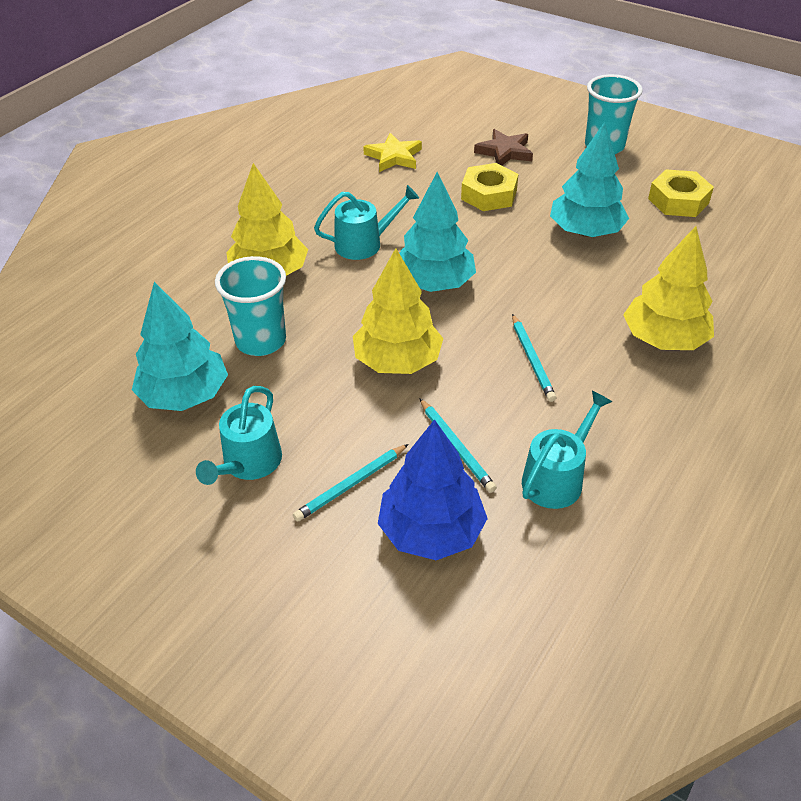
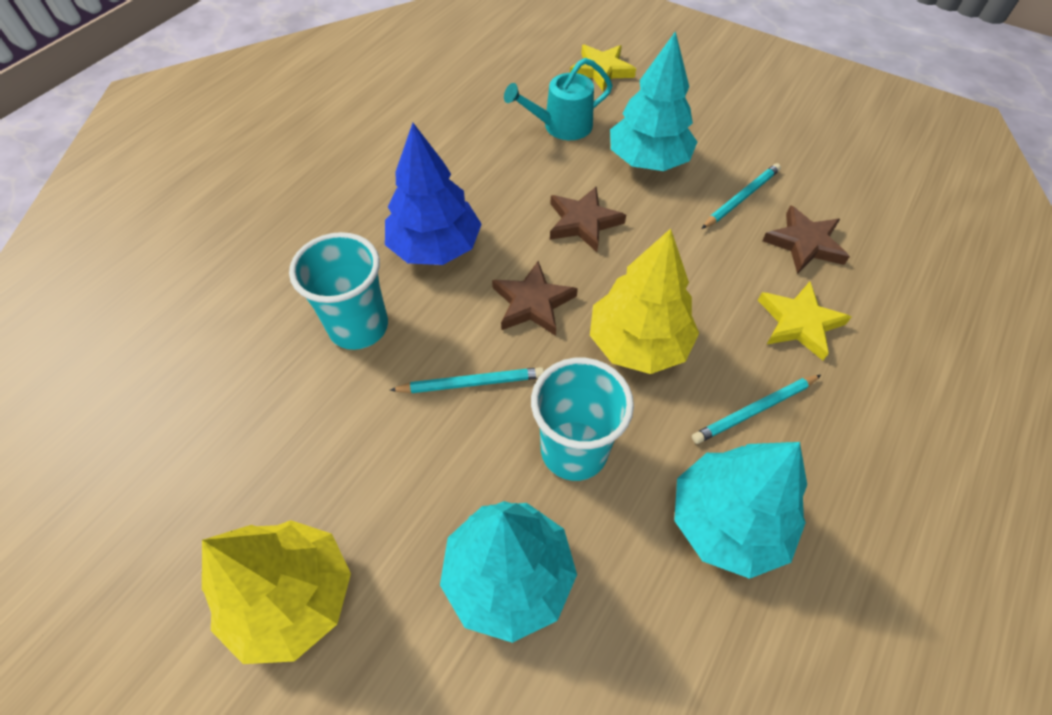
brown star: [474,129,533,166] = 1 -> [492,261,578,336] [550,187,626,252] [762,205,850,274] = 3
turquoise watering can: [196,386,282,485] [314,185,419,260] [522,391,612,509] = 3 -> [504,58,613,140] = 1
yellow nut: [461,163,518,211] [648,169,714,217] = 2 -> none = 0
yellow star: [363,133,422,172] = 1 -> [570,44,636,91] [758,282,851,360] = 2
yellow tree: [226,163,308,276] [353,248,444,374] [623,226,714,350] = 3 -> [202,520,351,664] [590,229,699,374] = 2

